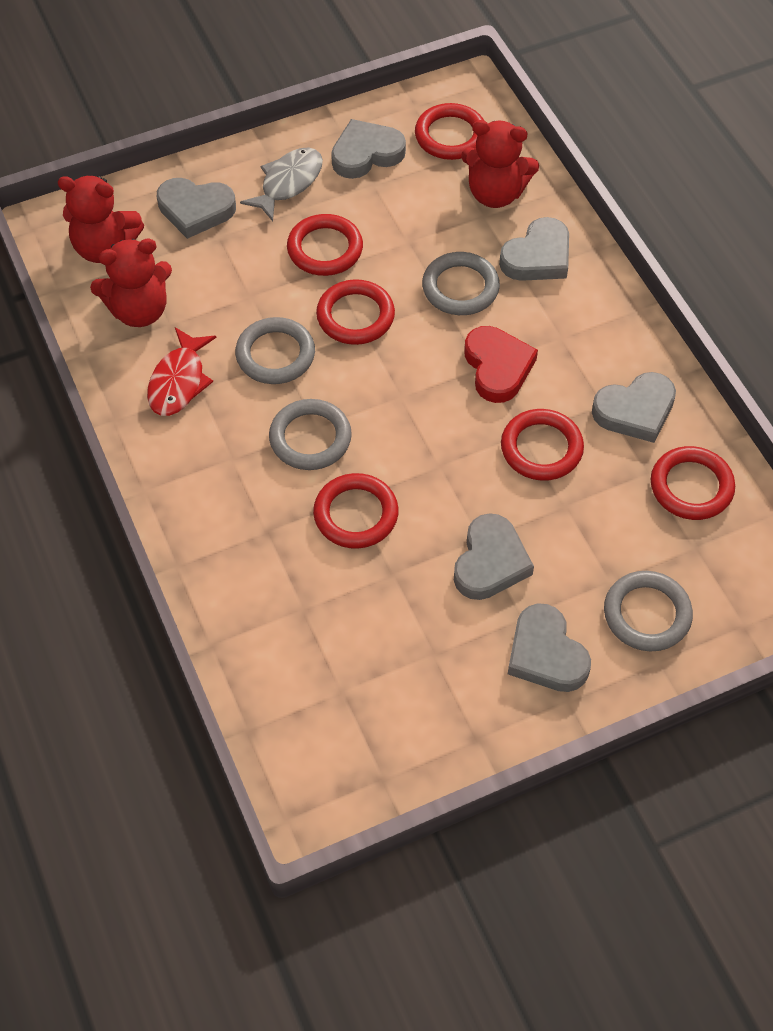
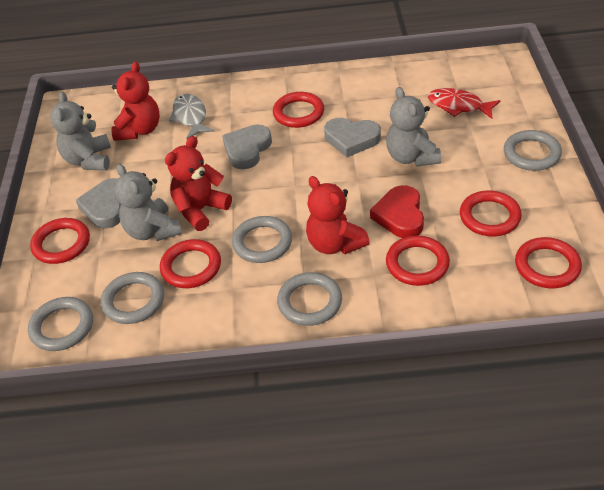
grey heart: [157,178,236,239] [331,119,406,179] [454,513,534,600] [499,217,569,281] [508,603,591,692] [592,372,676,443] = 6 -> [76,178,121,229] [222,125,272,169] [324,118,381,157] = 3
grey ring: [235,317,315,384] [269,399,352,470] [422,252,500,315] [604,571,693,651] = 4 -> [28,297,93,351] [101,272,164,324] [232,216,292,263] [277,272,342,326] [504,130,562,171] = 5
grey teddy bear: none = 0 -> [50,91,111,171] [114,164,182,241] [386,87,441,167] = 3

